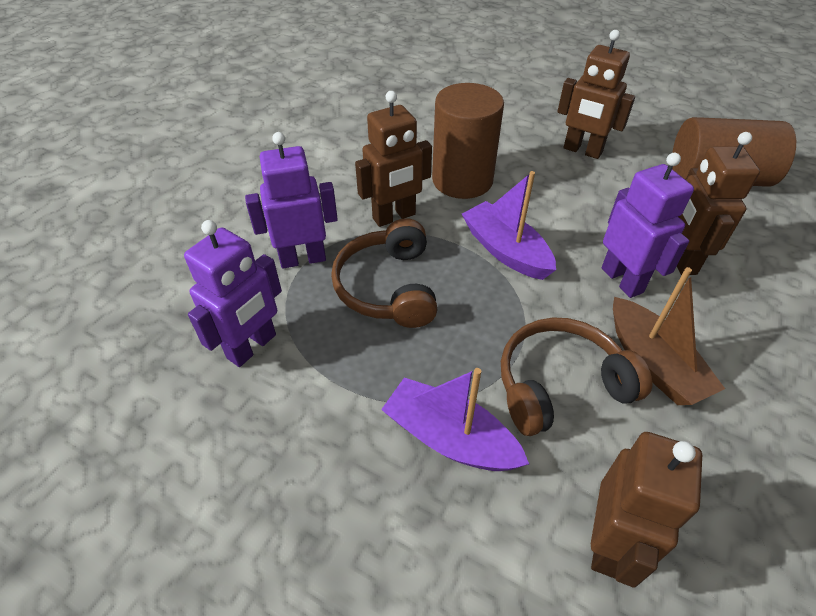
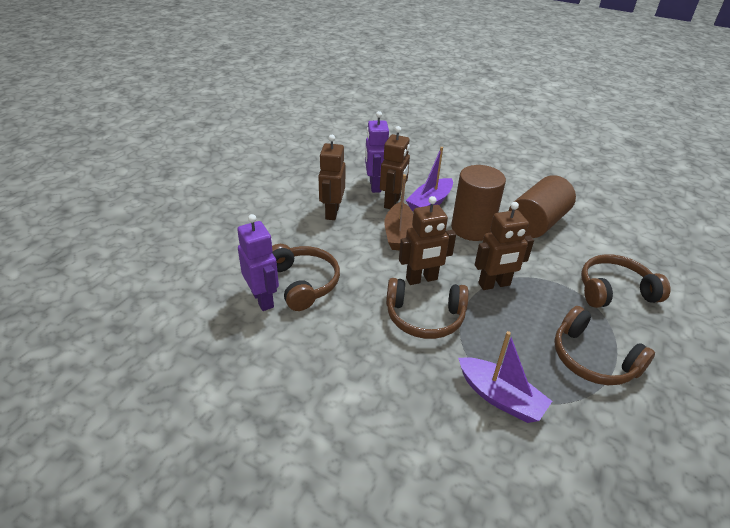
brown headphones: [331,218,438,328] [501,317,653,436] = 2 -> [272,244,340,311] [386,278,469,339] [554,306,655,385] [581,254,670,308] = 4
purple robot: [184,220,282,367] [245,132,338,268] [602,153,694,298] = 3 -> [237,214,279,311] [365,111,389,193] = 2

